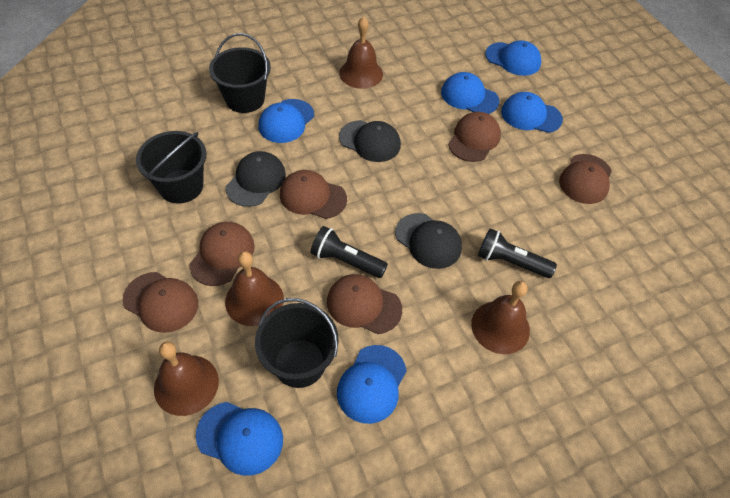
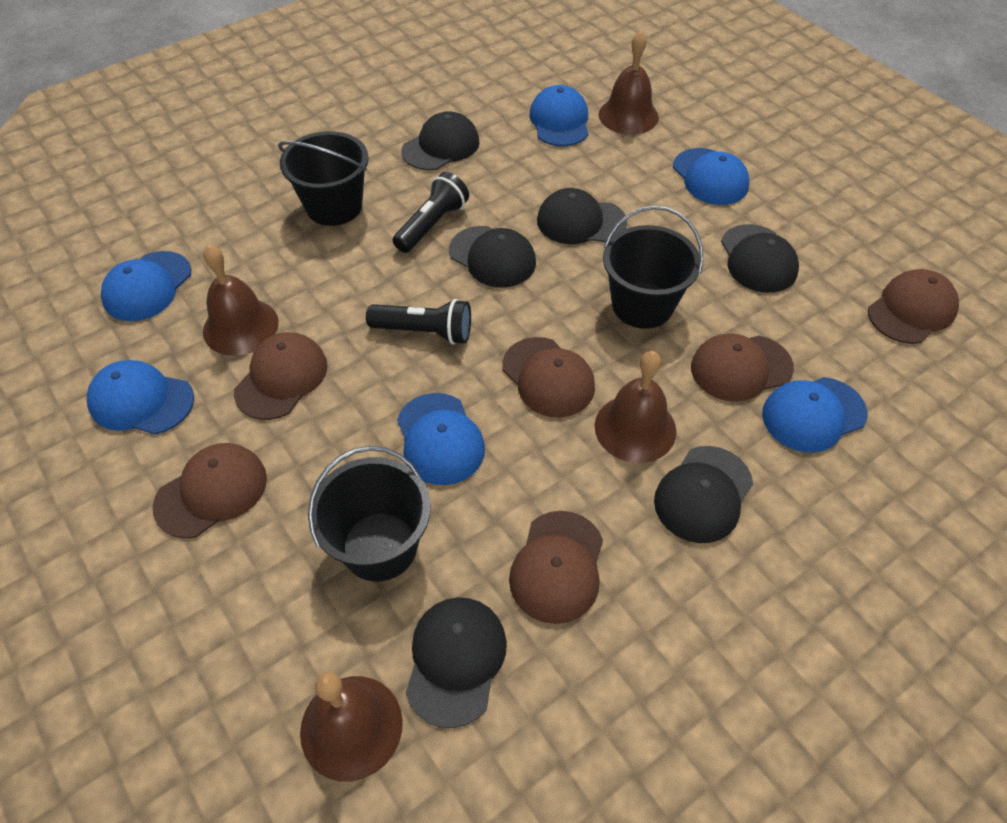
black cap: [226,151,286,207] [339,120,401,162] [395,213,462,269] = 3 -> [402,111,480,171] [406,597,507,728] [449,226,536,287] [537,188,627,244] [654,446,753,543] [721,224,799,293] = 6

